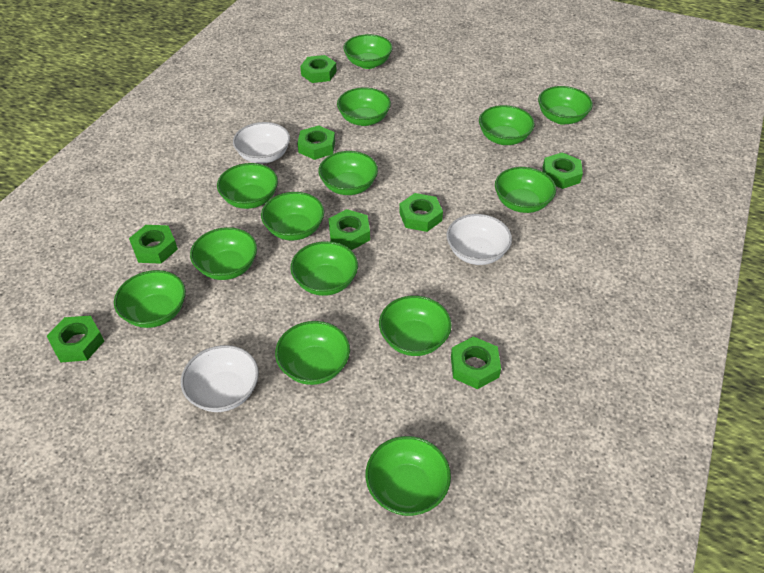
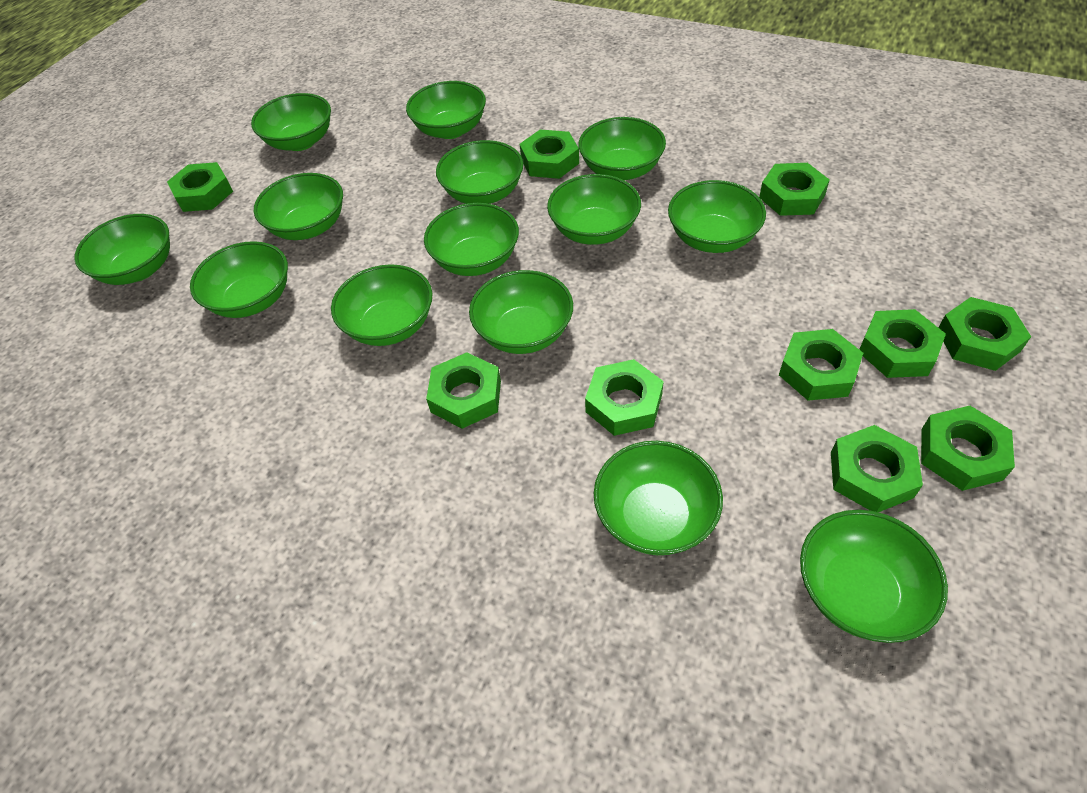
green nut: [47,315,104,362] [129,225,178,264] [297,125,335,160] [300,55,337,83] [328,209,370,250] [399,193,443,232] [451,336,501,389] [542,153,583,189] = 8 -> [167,162,233,212] [426,352,501,429] [520,130,579,179] [585,359,664,436] [759,163,830,216] [779,329,863,401] [831,425,923,512] [859,309,946,378] [921,406,1015,491] [938,297,1031,371] = 10
white bowl: [181,345,259,412] [233,122,290,164] [447,214,512,265] = 3 -> none = 0

